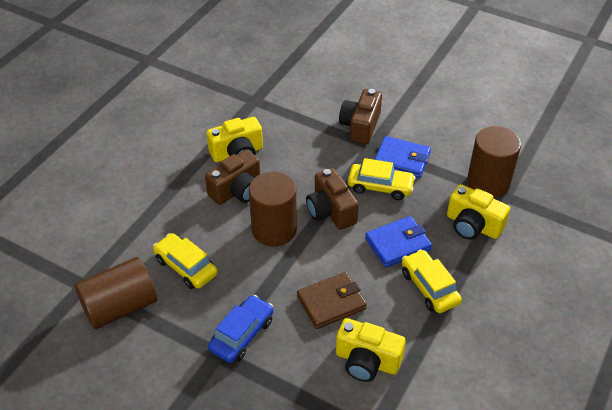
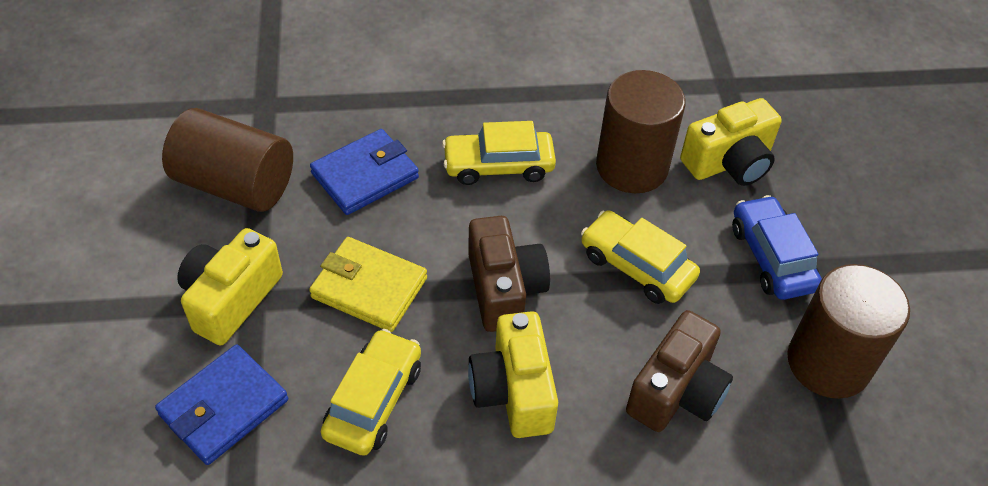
brown camera: [205,150,260,205] [306,168,359,230] [339,89,382,144] = 3 -> [468,216,550,332] [626,310,733,432] = 2
brown wallet: [297,272,367,329] = 1 -> none = 0
yellow wallet: none = 0 -> [309,237,427,332] = 1

